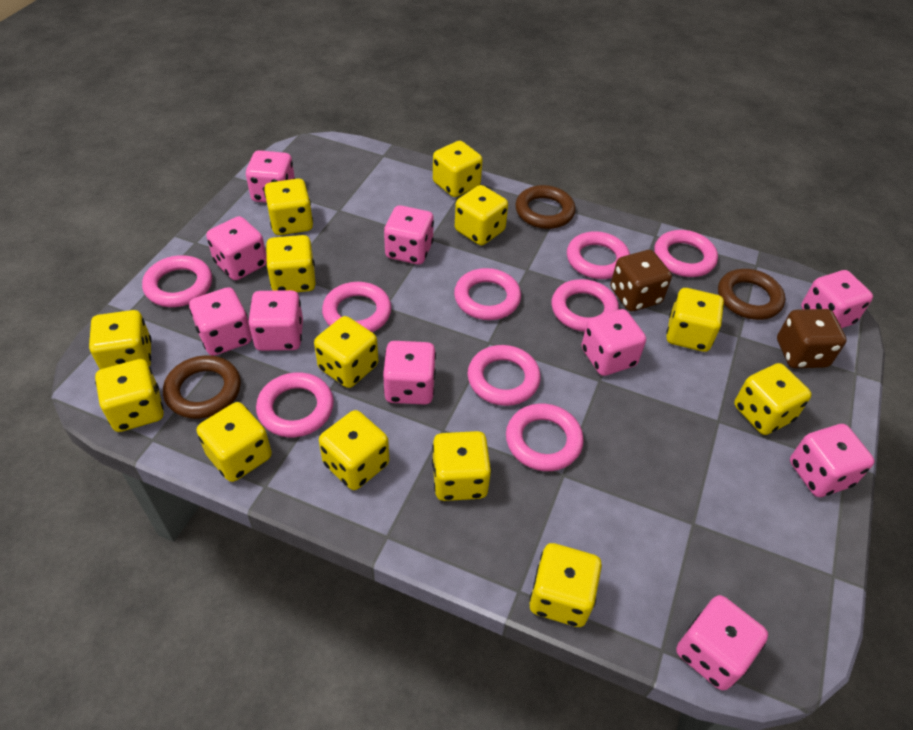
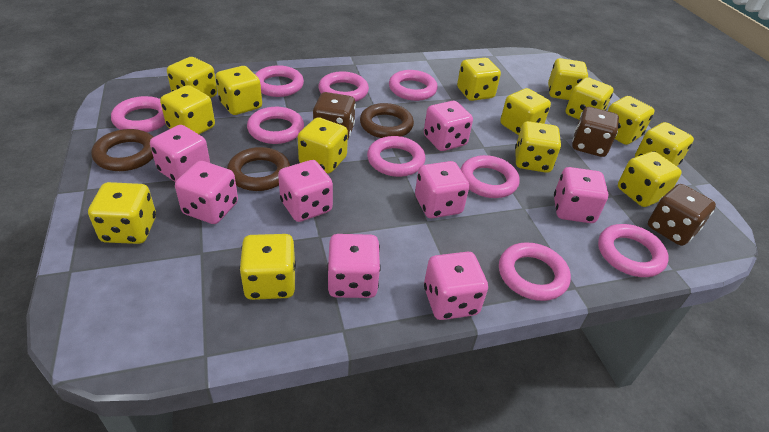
brown dice: [610,250,672,312] [777,309,847,368] = 2 -> [313,92,356,139] [572,107,619,157] [648,184,716,246] = 3
pink dice: [189,287,252,356] [206,216,267,280] [246,150,295,203] [248,290,303,351] [383,341,436,405] [384,205,434,264] [581,309,646,376] [676,595,768,690] [790,424,874,497] [801,270,873,328] = 10 -> [150,125,210,182] [175,161,238,224] [278,160,333,222] [327,234,381,298] [415,161,469,218] [424,101,473,151] [424,252,488,320] [554,167,608,223] = 8
yellow dice: [89,310,152,369] [95,359,164,432] [197,402,272,482] [264,179,313,235] [266,235,316,292] [314,316,378,388] [319,410,389,490] [432,431,491,501] [433,141,483,197] [455,185,508,245] [529,543,602,627] [666,288,724,352] [734,363,812,435] = 13 -> [88,182,156,244] [160,85,215,134] [167,57,217,98] [215,66,262,115] [239,234,296,300] [298,117,348,174] [457,58,501,101] [500,88,551,135] [515,121,561,173] [548,58,588,100] [566,77,614,120] [608,96,655,145] [618,151,682,207] [635,122,694,166] = 14

